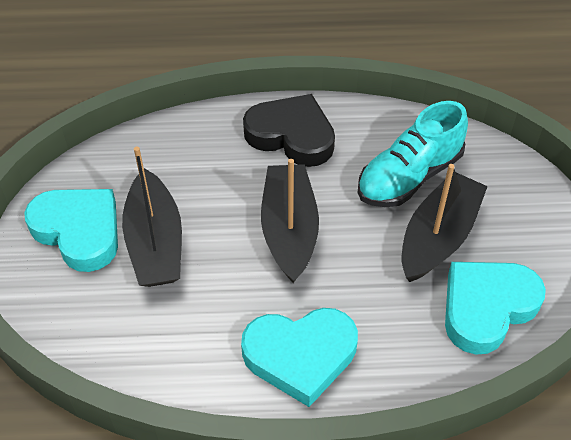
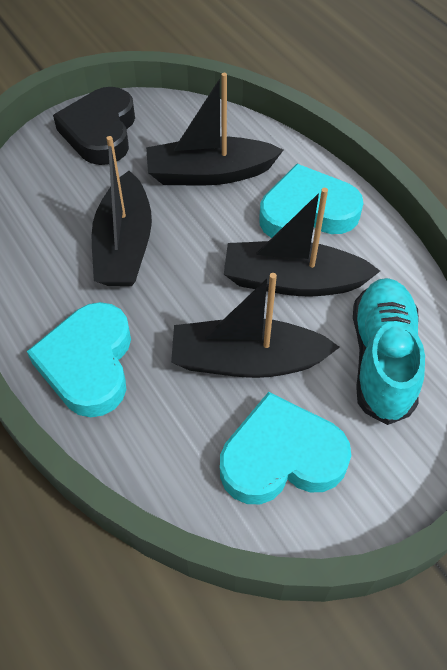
black boat: [122,147,182,287] [261,159,319,283] [402,164,488,282] = 3 -> [92,136,152,286] [146,73,283,185] [171,273,340,378] [224,188,380,296] = 4

